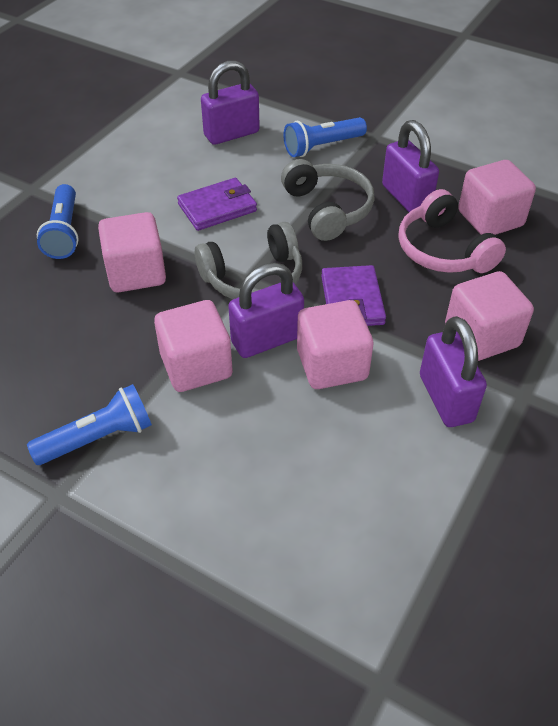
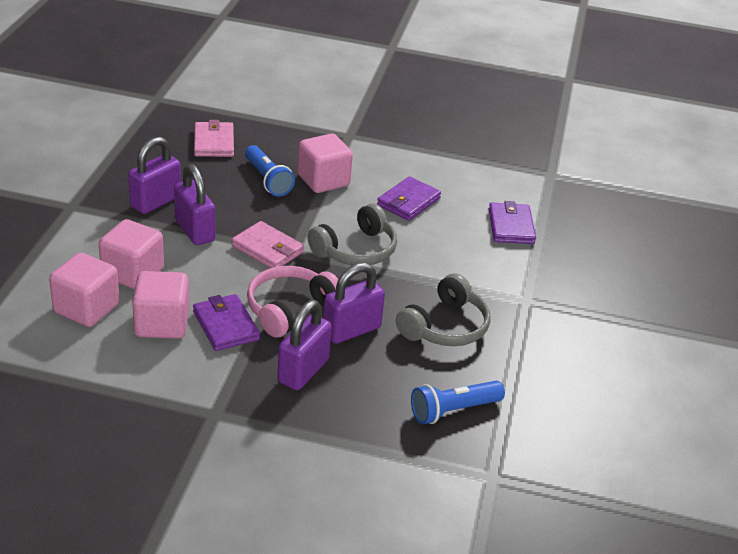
blue flashlight: [27,384,152,465] [37,184,79,259] [283,117,367,157] = 3 -> [245,145,295,196] [411,381,505,424] = 2
pink cube: [98,212,166,292] [154,300,233,392] [297,300,373,389] [445,271,534,361] [458,160,536,235] = 5 -> [49,252,119,327] [99,219,164,289] [132,271,189,339] [298,134,353,193] = 4
pink wallet: none = 0 -> [194,120,234,157] [232,221,304,268] = 2
purple wallet: [177,178,257,231] [321,265,386,326] = 2 -> [193,294,260,351] [377,176,441,221] [489,201,536,244] = 3

